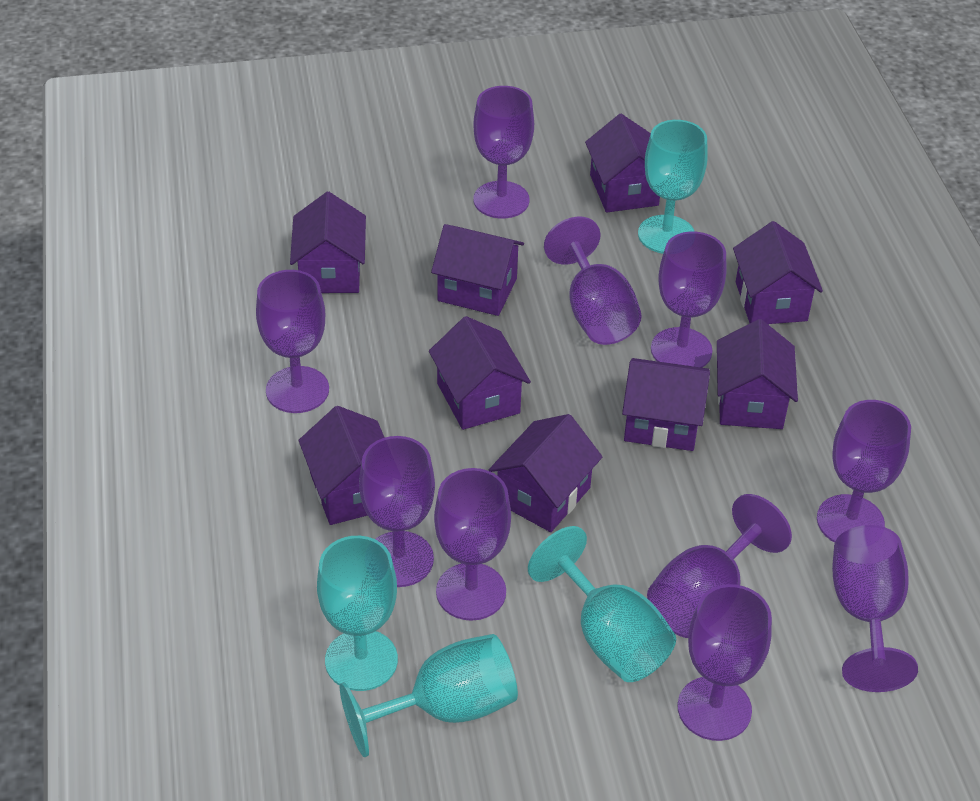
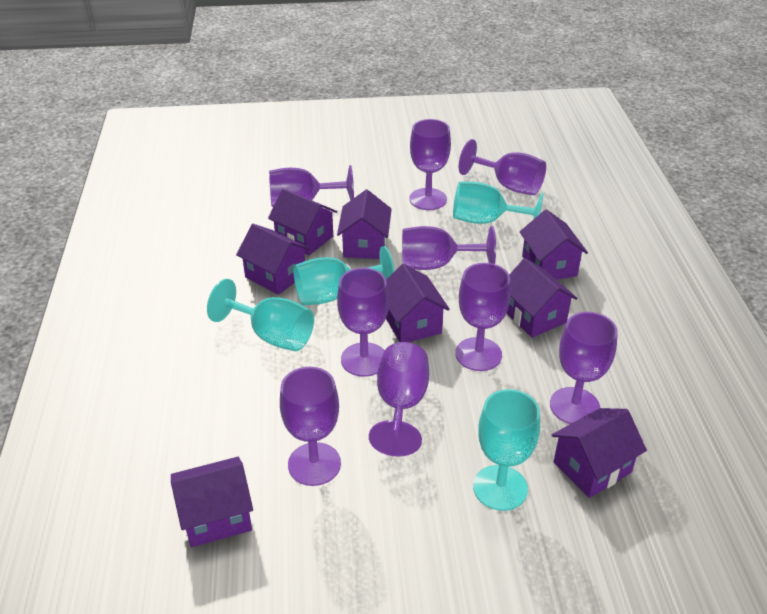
purple goblet: [256,270,329,413] [359,436,435,587] [434,468,511,621] [473,86,534,219] [544,217,642,345] [647,494,792,638] [651,232,726,368] [677,584,772,741] [817,400,911,543] [832,525,918,692] = 10 -> [269,165,354,207] [280,367,341,486] [337,268,389,377] [369,342,429,457] [402,226,496,270] [410,119,451,210] [455,263,511,371] [459,139,546,195] [550,312,618,424] = 9
purple house: [290,192,366,293] [298,406,385,525] [429,316,531,430] [431,224,524,316] [488,414,603,532] [585,114,660,212] [622,358,710,451] [717,319,798,429] [733,221,823,324] = 9 -> [171,457,253,547] [236,224,310,295] [268,189,337,256] [337,190,392,259] [386,264,450,342] [507,258,577,338] [520,209,588,280] [552,408,647,498] = 8

